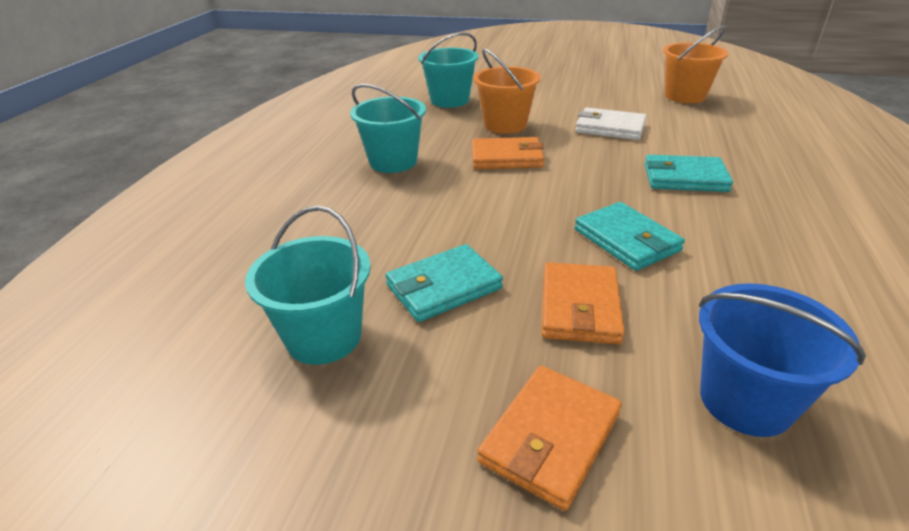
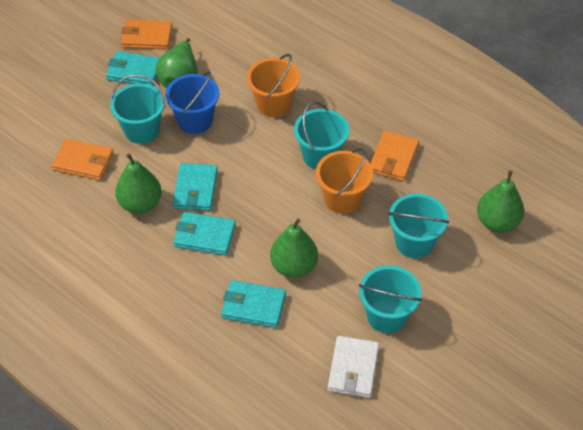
green pear: none = 0 -> [115,153,162,214] [156,38,198,88] [270,219,318,278] [477,170,524,232] = 4
turquoise bucket: [245,206,371,365] [350,84,426,173] [419,32,479,108] = 3 -> [110,74,165,144] [294,101,349,169] [359,265,422,333] [388,193,449,258] = 4
turquoise wallet: [385,244,503,322] [575,202,685,271] [644,155,733,192] = 3 -> [106,51,160,86] [172,163,218,211] [173,212,236,256] [221,280,286,328] = 4

